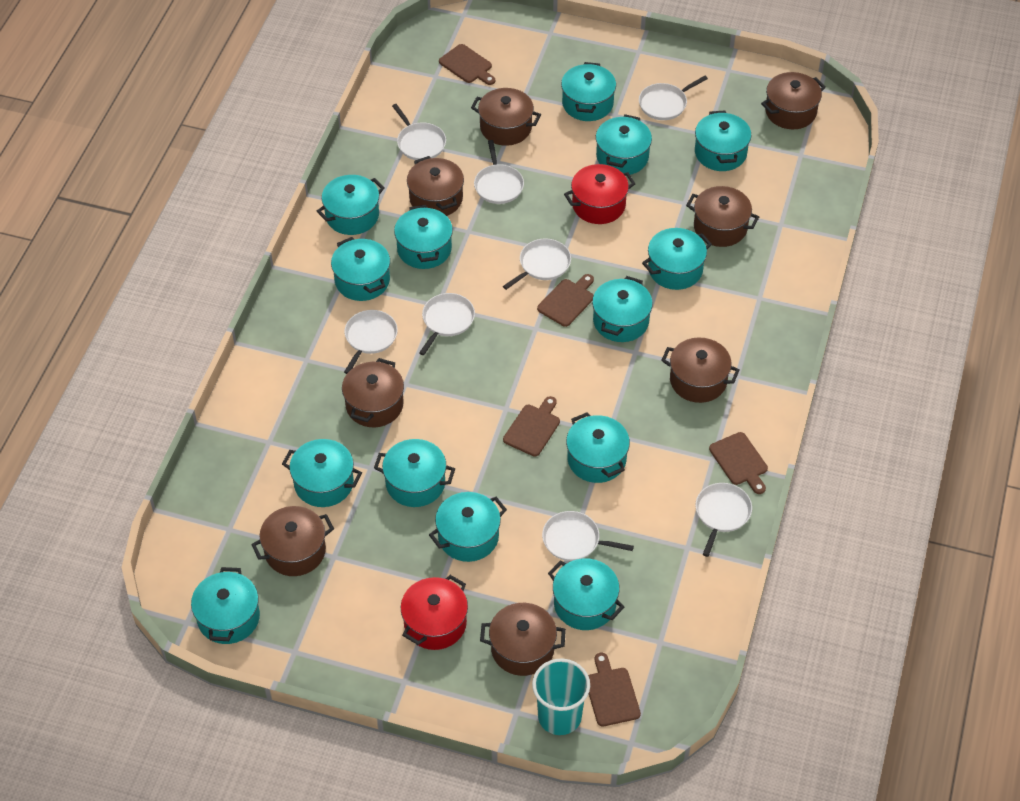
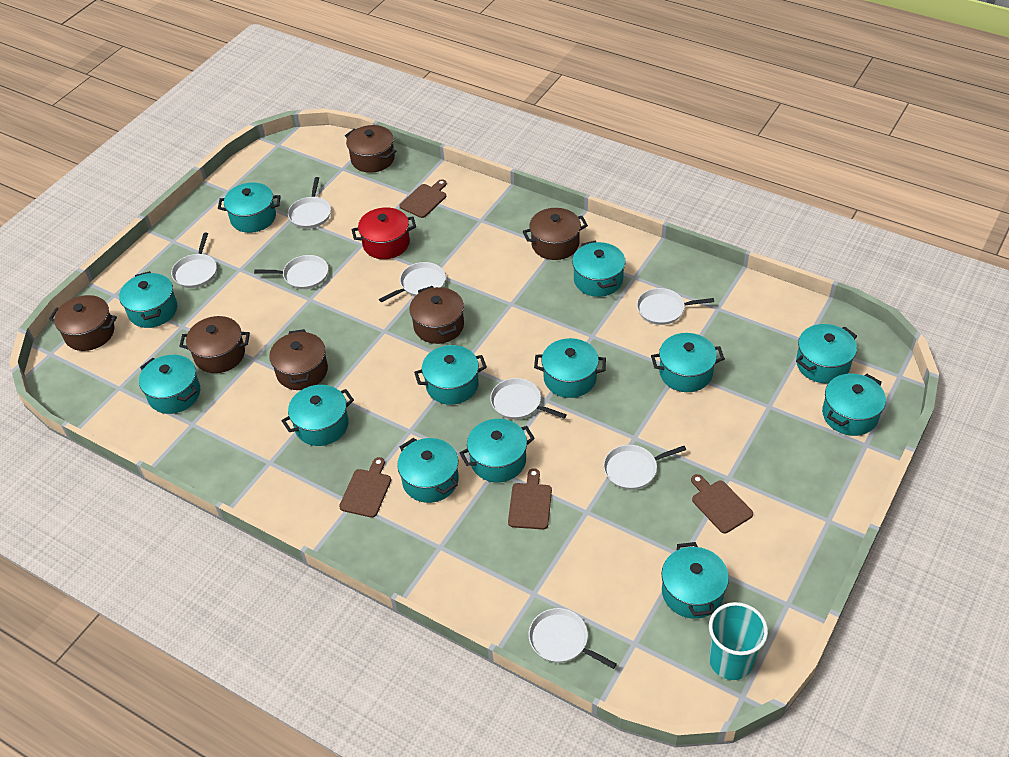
brown cutting board: [439,44,495,85] [503,396,560,457] [537,274,594,327] [588,653,641,727] [709,432,768,494] = 5 -> [339,457,391,518] [399,179,447,218] [508,468,552,529] [691,474,753,533] = 4
brown pot: [251,506,334,576] [342,358,404,427] [407,156,464,216] [471,88,541,146] [480,603,566,676] [661,337,739,403] [686,186,759,247] [761,72,826,129] = 8 -> [49,295,117,351] [179,316,250,373] [269,329,328,390] [345,125,396,173] [409,286,464,344] [523,208,588,260] = 6
red pot: [401,575,468,650] [564,164,635,224] = 2 -> [351,207,416,259] = 1
turquoise pot: [191,567,260,644] [282,439,362,507] [317,175,385,235] [331,237,390,301] [374,439,455,507] [394,205,453,269] [429,492,507,562] [548,558,624,630] [561,62,616,121] [566,412,630,483] [592,276,653,342] [596,114,652,175] [642,228,712,290] [695,111,751,171] = 14 -> [119,271,177,328] [139,355,200,414] [218,183,281,233] [282,385,354,446] [397,438,459,503] [414,345,487,405] [460,419,535,482] [534,338,606,398] [572,241,626,297] [651,333,725,392] [662,542,729,619] [796,324,857,383] [822,374,886,436] = 13

